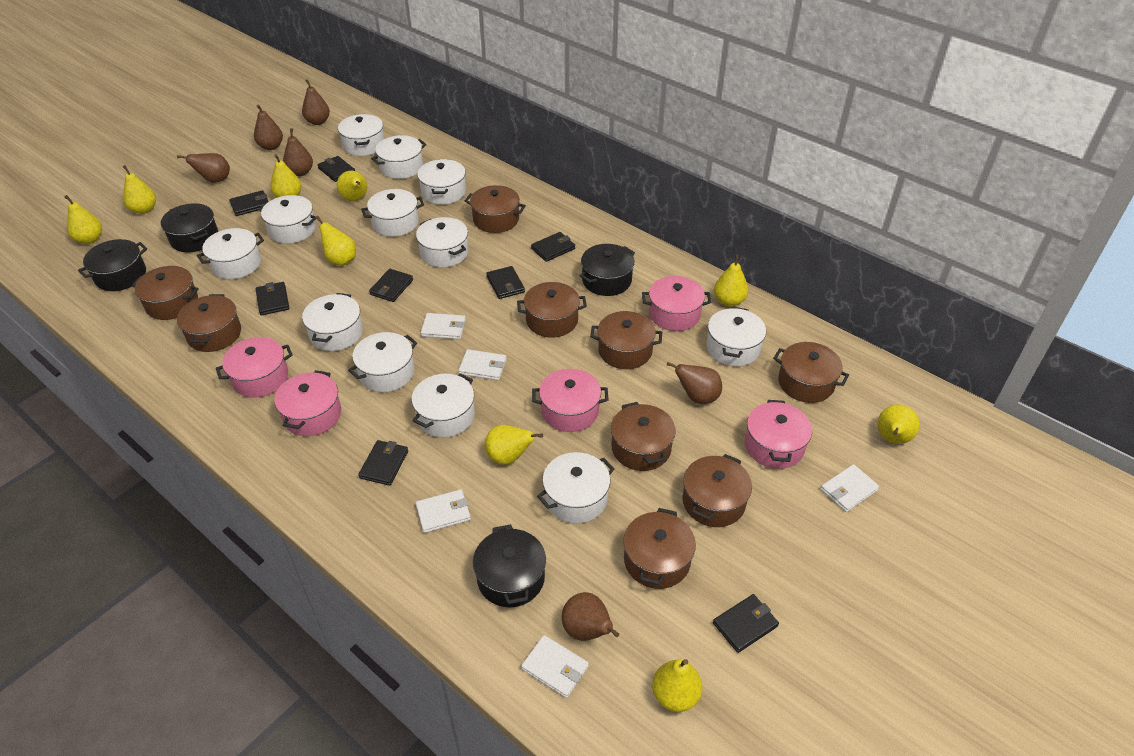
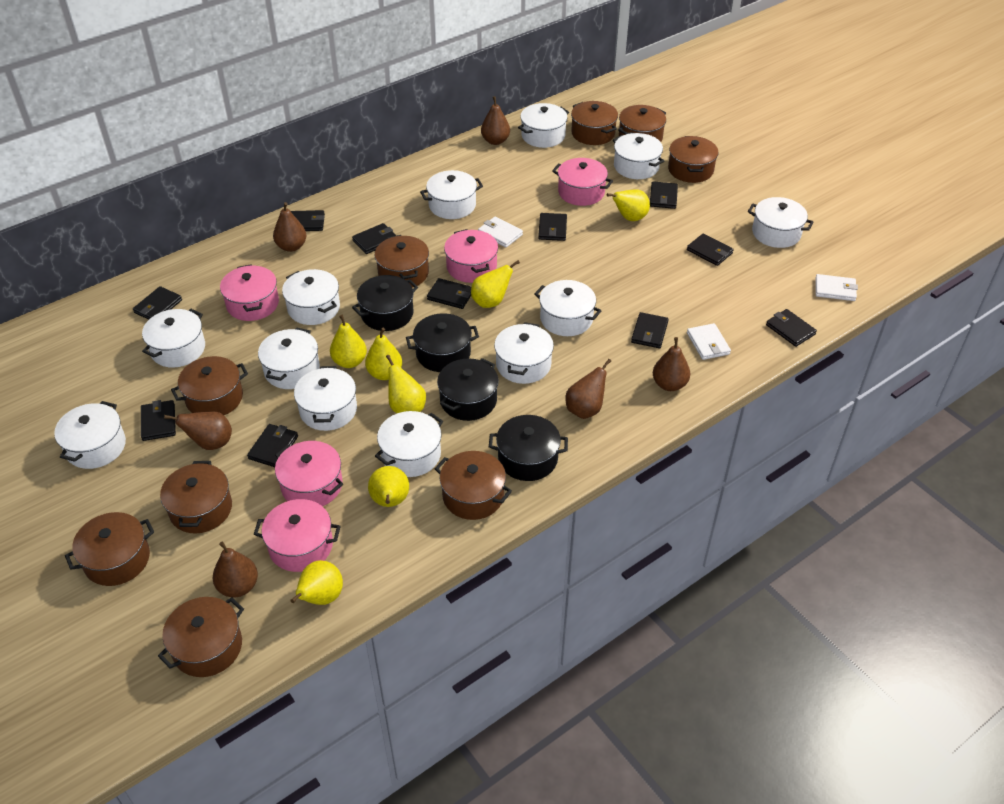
black wallet: [229,190,268,216] [256,282,289,315] [318,156,355,182] [358,440,408,486] [369,269,413,302] [486,266,525,299] [531,232,575,262] [713,594,779,653] = 8 -> [133,286,182,320] [141,400,176,441] [247,424,298,467] [291,210,325,231] [352,223,396,254] [427,278,471,309] [538,213,567,241] [631,312,669,348] [650,181,678,209] [687,233,734,266] [766,309,817,347] = 11
white wallet: [416,489,471,533] [421,313,466,339] [458,349,507,380] [521,635,589,698] [821,464,879,512] = 5 -> [478,216,523,248] [687,323,731,360] [815,274,858,301] = 3
yellow pear: [64,195,102,244] [123,165,156,214] [270,154,301,198] [316,216,356,266] [337,171,367,201] [484,425,543,465] [652,659,703,712] [714,254,748,307] [878,404,920,444] = 9 -> [291,560,343,605] [330,315,367,368] [365,328,402,380] [368,466,409,507] [386,355,426,413] [471,260,520,308] [607,189,650,221] = 7

